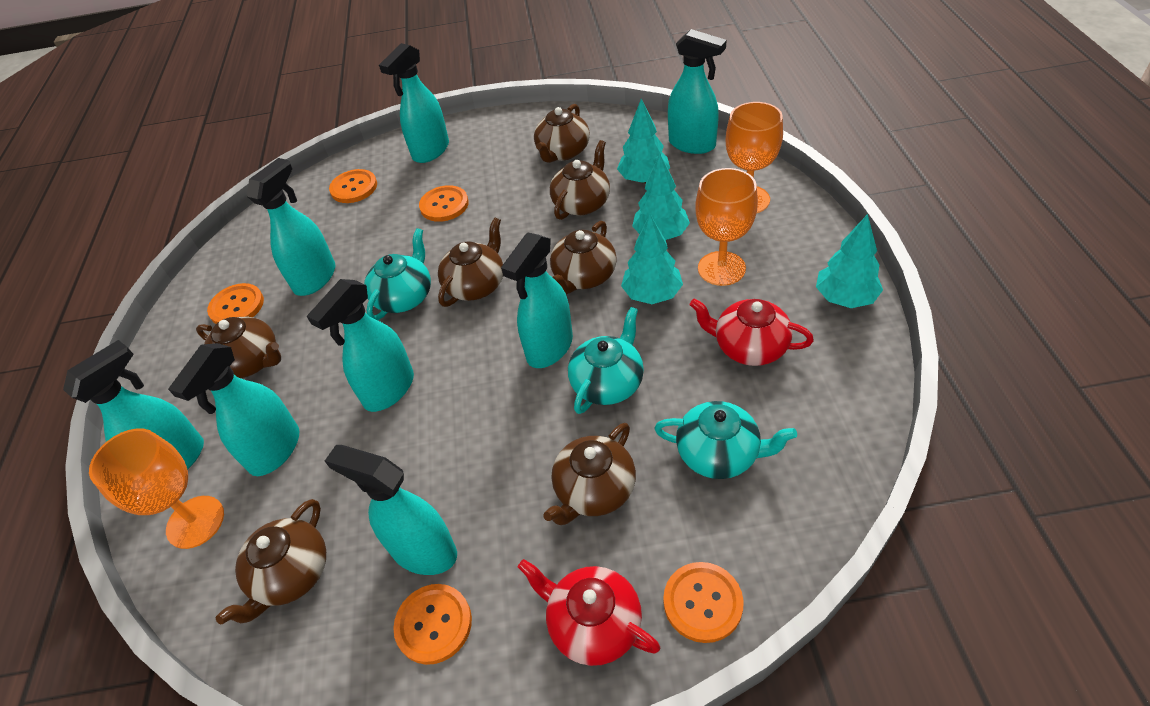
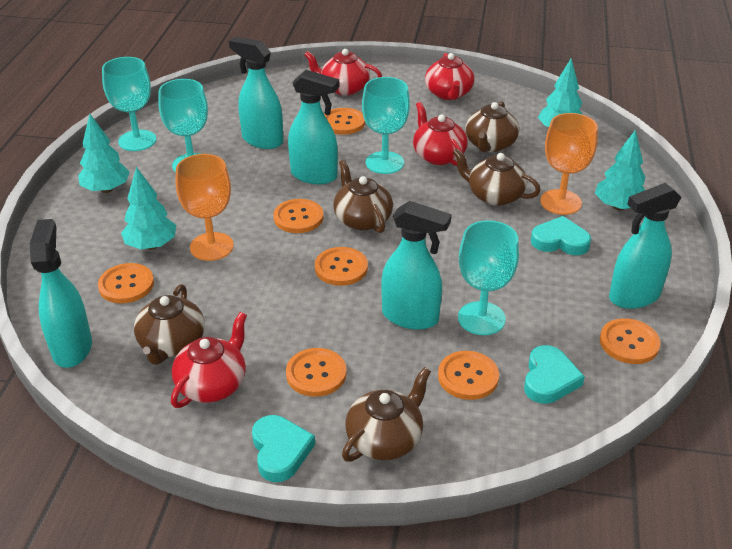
brown teapot: [196,317,281,378] [216,499,326,625] [438,218,503,307] [534,104,590,163] [543,423,636,525] [550,140,610,220] [550,221,617,294] = 7 -> [134,284,205,365] [333,160,393,233] [342,367,431,462] [452,148,541,206] [465,101,519,152] = 5
orange button: [207,283,264,324] [329,169,377,203] [393,584,472,665] [419,185,469,222] [663,562,744,643] = 5 -> [98,263,154,303] [273,199,324,233] [286,348,346,397] [315,247,368,286] [324,108,365,135] [438,351,499,400] [600,318,660,364] = 7
orange goblet: [89,429,224,549] [695,168,758,286] [726,102,783,213] = 3 -> [176,154,234,261] [540,113,598,215] = 2
red teapot: [518,559,661,666] [689,299,814,366] = 2 -> [171,312,247,408] [304,49,382,95] [413,102,468,166] [425,53,474,100] = 4
turquoise goblet: none = 0 -> [102,57,156,151] [158,79,208,172] [362,77,410,174] [458,220,519,335] = 4
turquoise heart: none = 0 -> [252,415,315,482] [524,345,585,404] [531,216,591,255] = 3
turquoise spray bottle: [63,340,204,470] [168,343,299,476] [247,158,335,296] [307,279,414,412] [325,445,457,575] [379,43,449,163] [501,233,573,368] [668,29,727,154] = 8 -> [30,219,92,368] [229,37,283,149] [288,70,339,184] [381,201,451,330] [609,183,681,309] = 5
turquoise teapot: [364,228,431,320] [568,307,644,414] [654,401,797,479] = 3 -> none = 0

